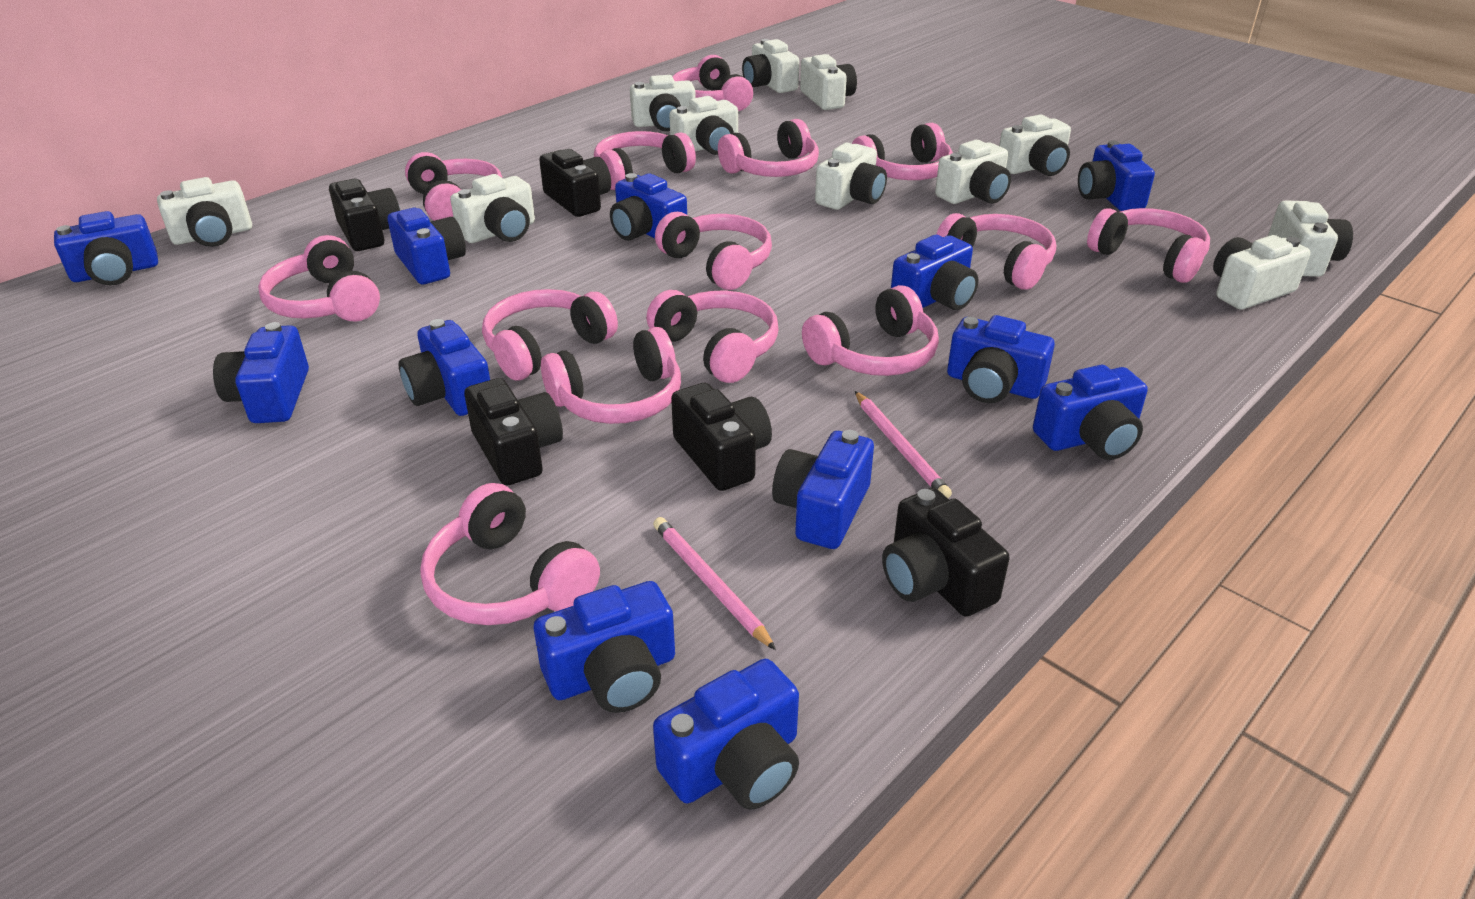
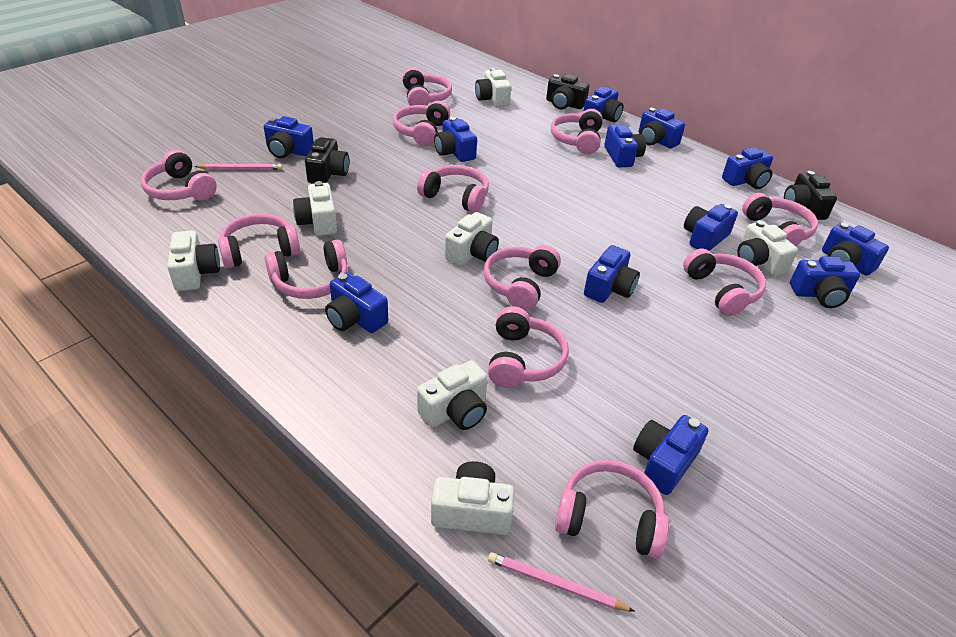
black camera: [329,179,400,251] [464,378,563,486] [539,149,611,217] [671,383,772,491] [882,488,1010,617] = 5 -> [305,137,349,184] [546,74,589,110] [784,171,837,220] = 3
pink headphones: [258,235,380,322] [405,152,502,221] [420,483,600,625] [482,289,618,380] [541,327,681,424] [594,131,696,190] [646,290,779,383] [655,212,772,290] [672,55,753,111] [718,119,819,177] [802,285,939,376] [852,123,953,180] [936,213,1056,290] [1087,208,1210,283] = 14 -> [141,150,217,200] [218,214,300,268] [265,240,348,299] [393,101,450,146] [402,68,452,106] [417,165,489,213] [484,245,561,311] [488,306,569,388] [551,109,603,154] [555,460,669,559] [683,248,766,316] [742,193,818,246] = 12
white camera: [157,177,252,247] [450,174,535,243] [630,75,696,132] [669,96,738,155] [742,39,799,93] [800,54,857,110] [815,143,887,210] [935,140,1011,204] [999,115,1071,176] [1213,235,1310,310] [1268,200,1353,277] = 11 -> [167,231,220,291] [293,181,337,236] [417,360,488,430] [431,461,515,535] [445,212,499,266] [475,68,511,107] [737,220,798,276] = 7

